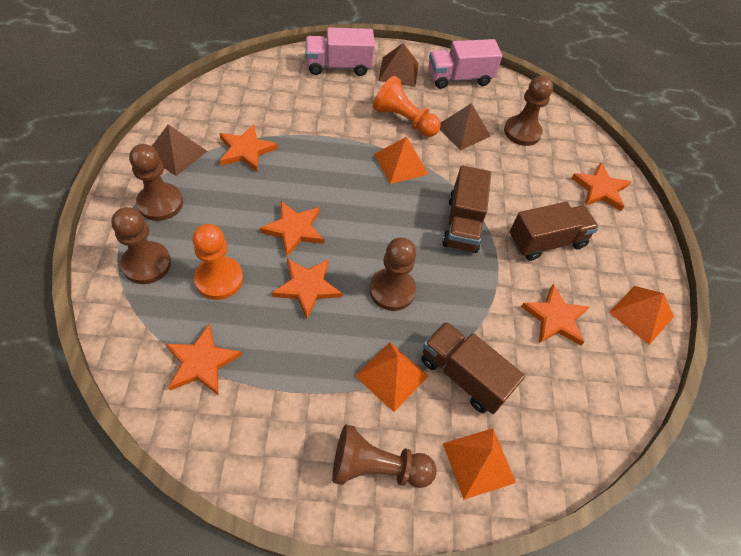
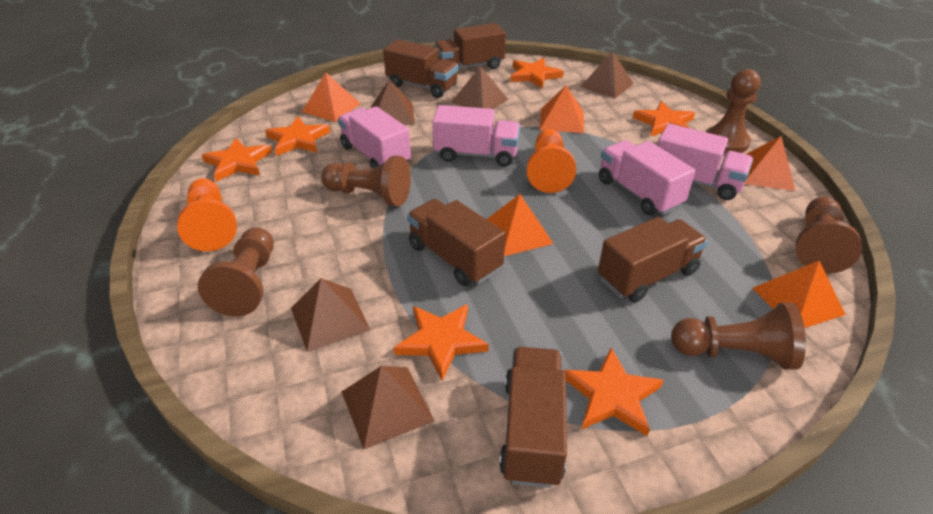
brown pyramid: [152,124,207,176] [378,43,419,87] [440,103,490,151] = 3 -> [291,278,370,352] [342,366,434,449] [371,80,415,125] [451,66,509,109] [580,51,634,98] = 5
brown truck: [421,321,525,414] [442,166,491,253] [510,202,599,261] = 3 -> [383,39,458,98] [407,199,505,286] [434,23,506,72] [499,347,567,488] [598,217,708,302] = 5
orange pyramid: [355,342,429,412] [375,137,428,184] [443,428,516,500] [609,286,674,345] = 4 -> [302,73,361,122] [487,194,554,256] [539,85,584,133] [744,136,796,191] [753,261,846,328] = 5
pink truck: [306,28,375,76] [428,39,502,89] = 2 -> [338,106,411,168] [432,105,520,166] [599,140,696,215] [657,124,753,200] = 4

